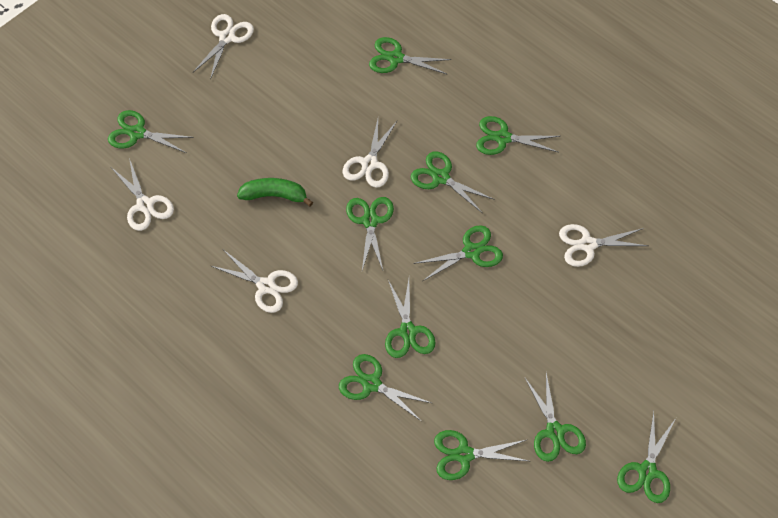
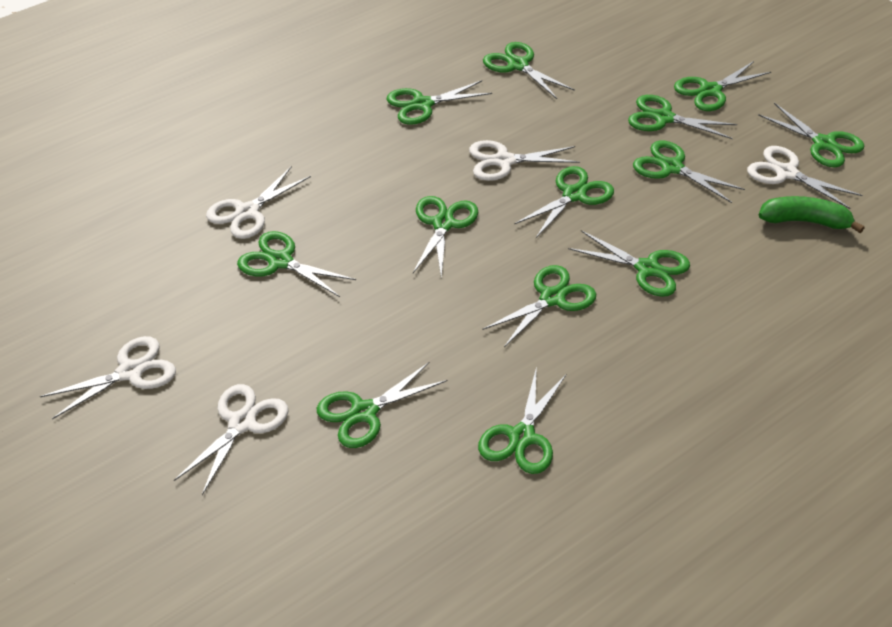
green scissors: [108,110,194,153] [339,354,431,421] [346,197,394,270] [369,37,451,75] [385,279,436,358] [411,151,493,213] [413,225,503,281] [434,430,528,480] [476,116,560,155] [525,373,586,462] [617,412,676,503] = 11 -> [237,231,356,297] [317,362,448,448] [386,80,492,125] [413,196,478,278] [478,366,566,474] [483,42,575,99] [483,265,596,347] [514,166,614,238] [568,230,690,297] [628,95,737,139] [633,141,745,203] [674,61,771,111] [758,103,864,167] = 13

